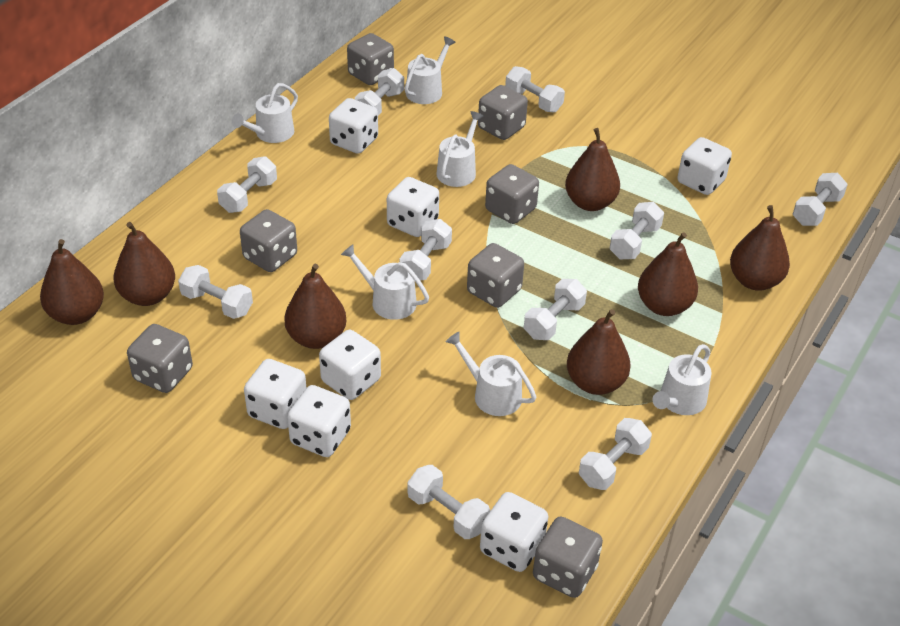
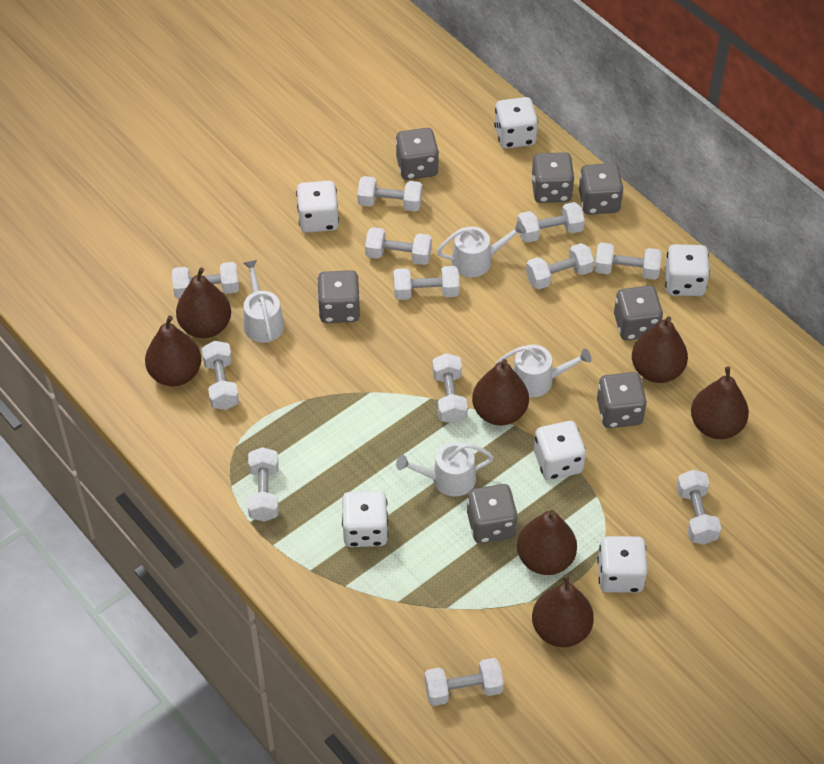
white dice: [244,359,306,429] [287,385,351,457] [319,330,381,400] [329,98,378,154] [387,177,439,237] [480,492,548,572] [677,137,732,195] = 7 -> [296,181,339,233] [342,491,388,547] [494,97,538,149] [534,421,586,480] [597,536,648,593] [665,244,710,296] = 6
white dumbbell: [178,265,253,319] [217,156,277,213] [355,68,404,115] [400,219,452,281] [407,465,490,539] [505,66,565,112] [524,279,587,340] [579,418,652,490] [610,202,664,259] [793,173,848,226] = 10 -> [172,262,239,298] [202,341,239,410] [248,447,278,522] [357,176,422,211] [365,227,432,265] [393,266,460,300] [424,658,504,706] [432,353,468,424] [517,202,585,243] [526,243,595,289] [595,243,662,280] [676,470,721,544] = 12
white watering can: [232,83,298,143] [341,244,429,320] [404,36,456,104] [436,111,484,187] [446,332,536,416] [652,344,711,415] = 6 -> [244,260,284,343] [396,442,494,497] [437,221,526,277] [495,345,592,397] = 4

